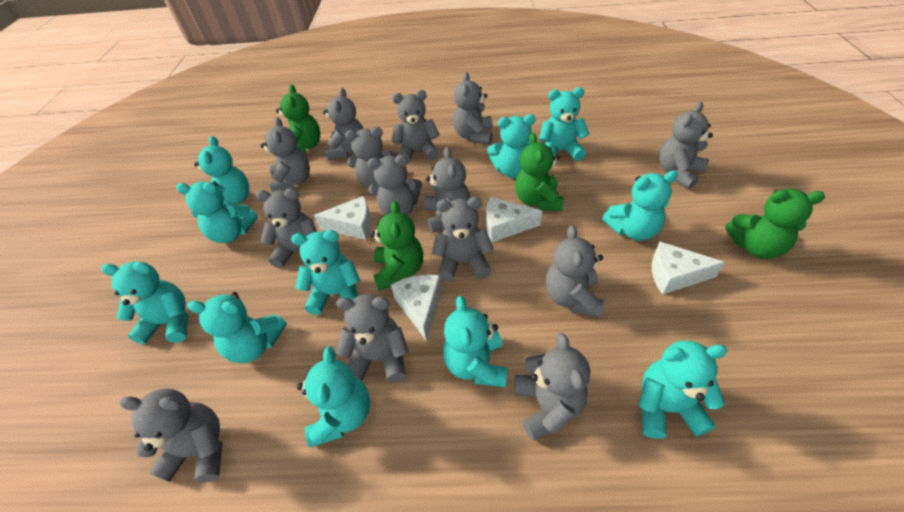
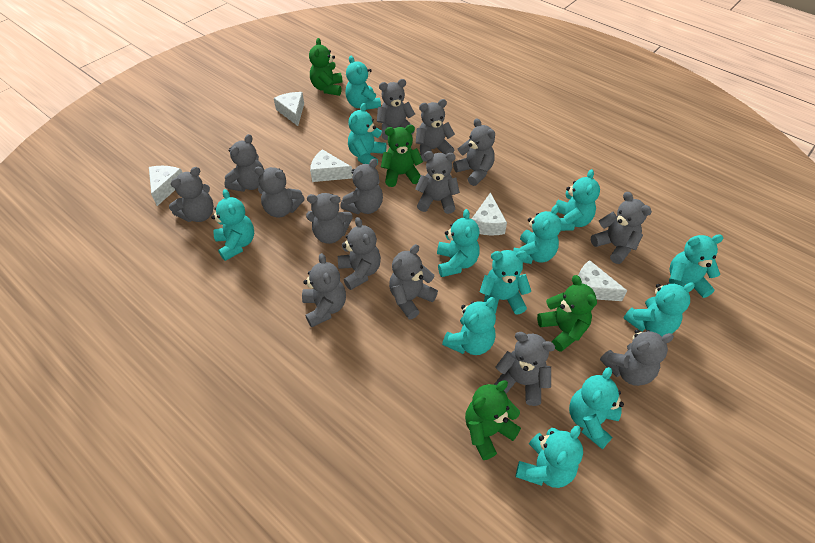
grey teddy bear: [119,389,223,482] [256,188,317,268] [260,117,310,192] [323,88,363,160] [336,294,409,383] [345,127,397,188] [368,155,422,215] [392,90,440,163] [424,147,471,233] [432,197,494,282] [453,72,493,145] [515,333,590,441] [545,225,604,317] [659,102,713,189] = 14 -> [169,167,214,222] [224,134,264,192] [254,167,305,218] [302,253,346,328] [306,193,353,244] [338,217,381,290] [340,158,383,214] [377,79,415,140] [389,244,438,319] [415,151,460,214] [416,99,455,161] [453,118,495,186] [494,332,555,406] [591,192,652,264] [600,330,674,386] = 15
turquoise teddy bear: [101,261,188,344] [176,181,258,243] [188,292,287,363] [194,136,249,206] [291,230,361,315] [297,346,370,447] [443,296,508,387] [487,114,536,178] [539,87,589,161] [602,170,678,241] [638,341,728,439] = 11 -> [211,189,254,261] [345,56,381,110] [348,103,387,164] [437,209,480,277] [442,297,496,355] [480,250,531,315] [513,205,562,264] [516,426,583,488] [555,169,600,231] [569,367,624,449] [623,282,695,336] [669,234,724,298] = 12
white cheese: [314,196,371,240] [391,275,442,341] [486,197,542,243] [652,242,726,295] = 4 -> [149,166,183,206] [274,92,304,126] [310,149,352,182] [472,192,507,235] [578,260,627,301] = 5

